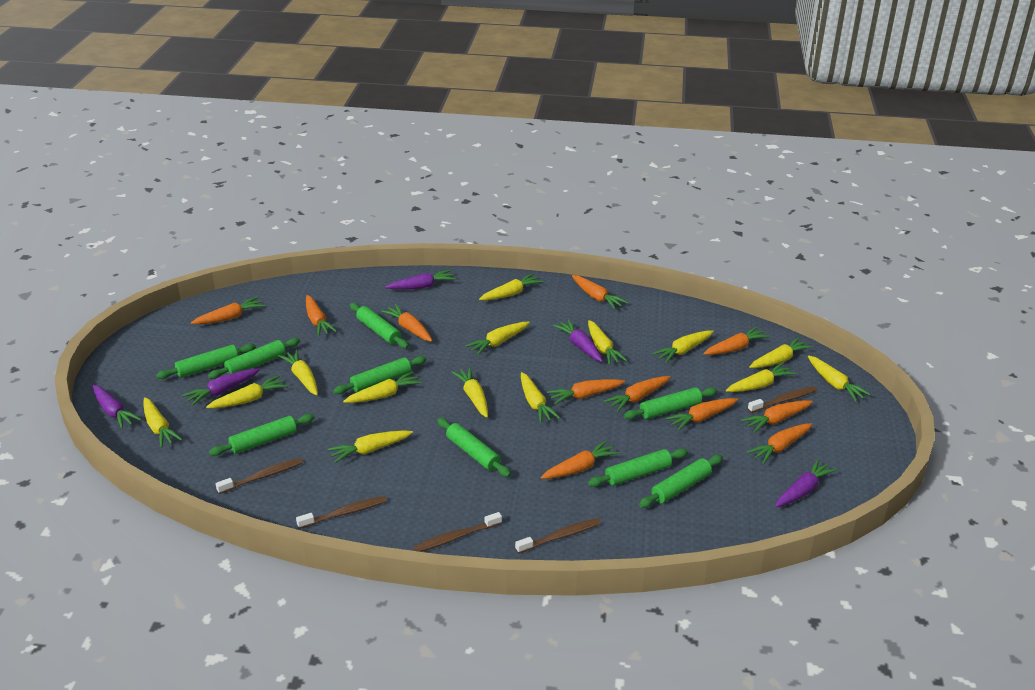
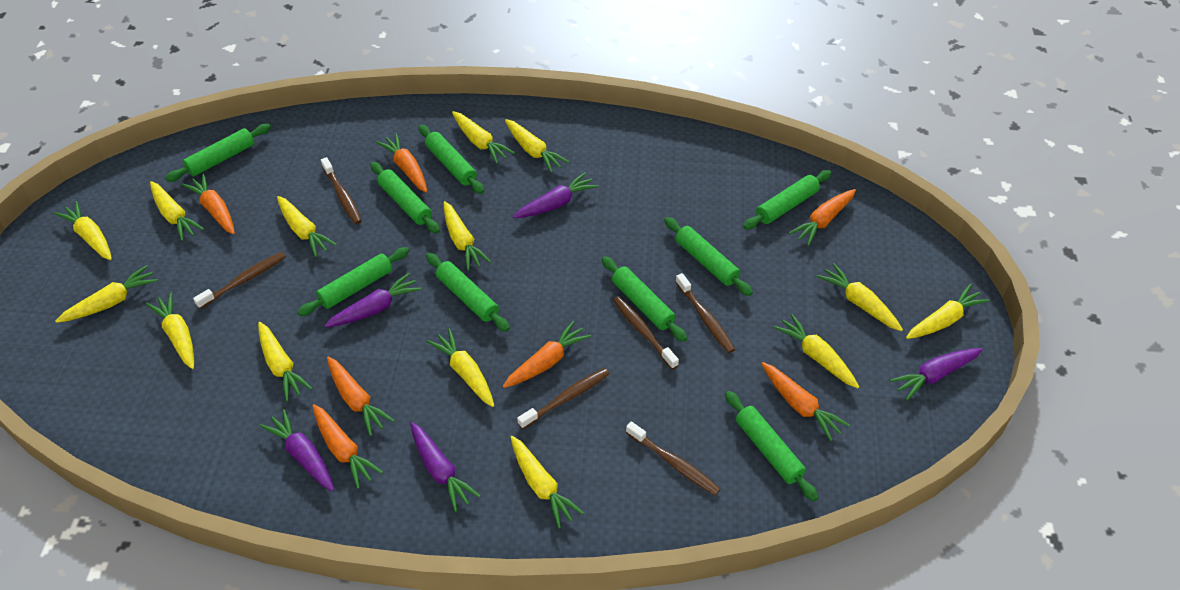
brown toothbrush: [216,458,303,494] [296,496,387,529] [414,512,502,552] [515,518,601,554] [748,386,817,413] = 5 -> [193,252,286,309] [321,157,362,224] [517,368,609,429] [613,296,679,369] [626,421,721,496] [675,273,735,353] = 6
orange carrot: [191,297,265,324] [306,295,337,336] [381,304,432,342] [541,441,619,479] [547,379,625,404] [572,275,628,309] [604,376,671,412] [665,398,738,431] [703,326,770,355] [741,400,813,433] [747,423,812,464] = 11 -> [182,174,235,234] [312,404,383,489] [327,356,395,436] [376,133,427,193] [503,321,591,388] [761,362,850,441] [789,189,856,246] = 7

